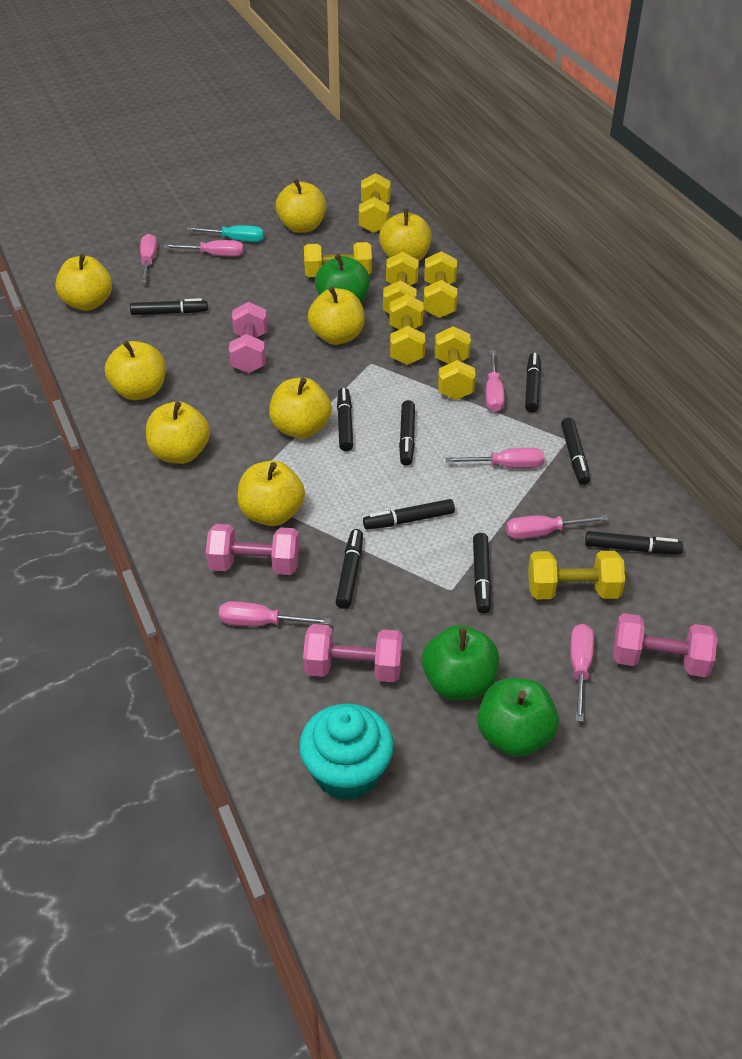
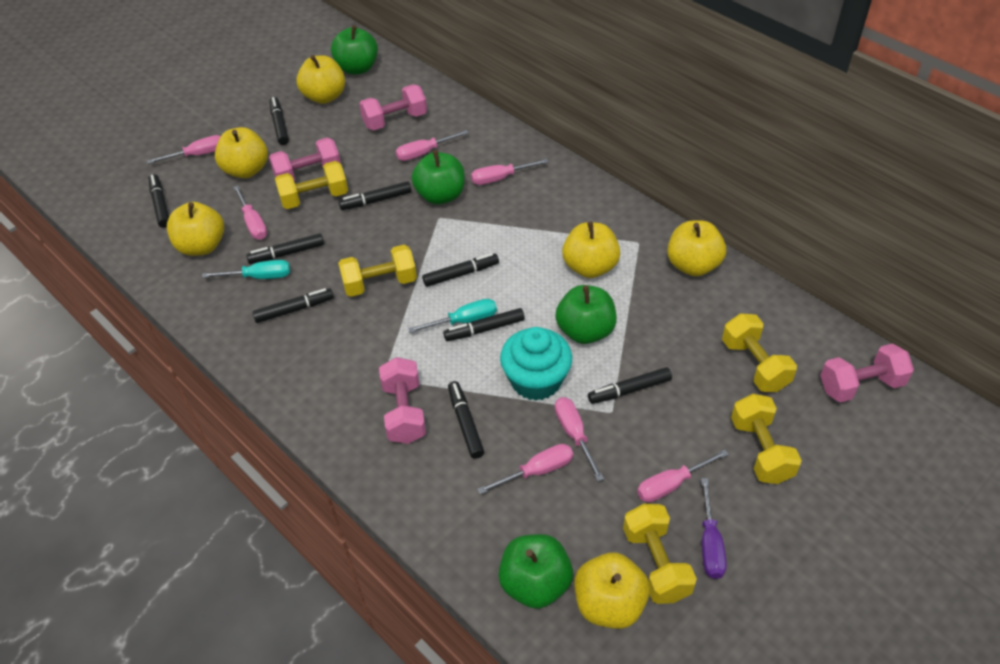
green apple: [315,254,370,303] [422,625,499,700] [477,678,559,757] = 3 -> [331,25,378,75] [412,150,465,205] [498,534,573,609] [555,285,617,344] = 4
purple screwdriver: none = 0 -> [701,478,727,579] = 1
turquoise screwdriver: [187,225,264,242] = 1 -> [202,260,290,279] [408,299,497,333] = 2
yellow apple: [55,254,112,311] [105,340,166,400] [146,401,210,464] [237,461,305,526] [269,378,332,439] [276,179,326,233] [308,287,365,345] [379,209,432,261] = 8 -> [167,202,224,256] [215,127,268,178] [296,55,345,104] [562,222,620,278] [575,553,650,629] [667,220,726,276] = 6
yellow dumbbell: [304,242,372,277] [359,173,391,233] [383,252,419,314] [389,294,425,365] [423,251,457,318] [435,326,476,400] [528,551,625,599] = 7 -> [275,161,348,209] [338,245,417,297] [623,504,697,604] [722,313,797,392] [731,394,802,484] = 5

